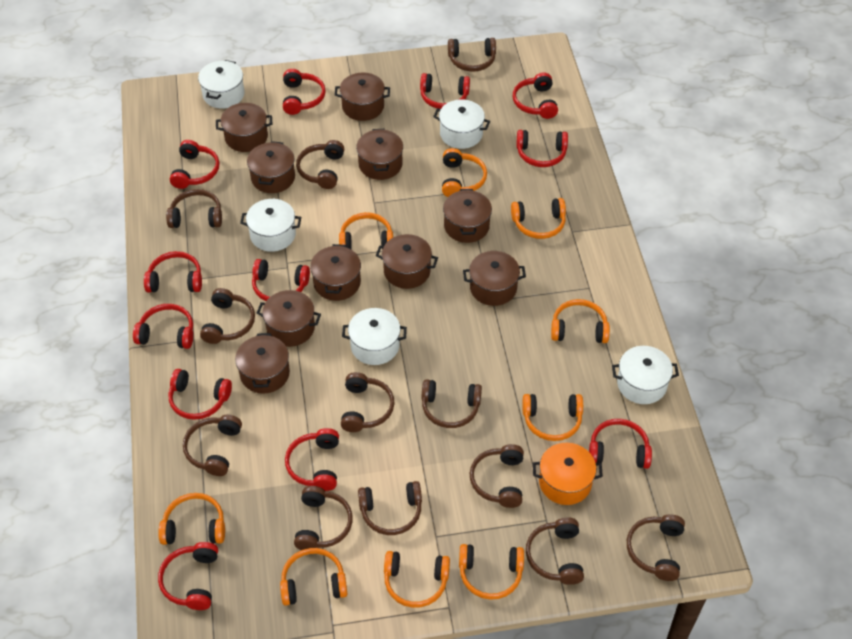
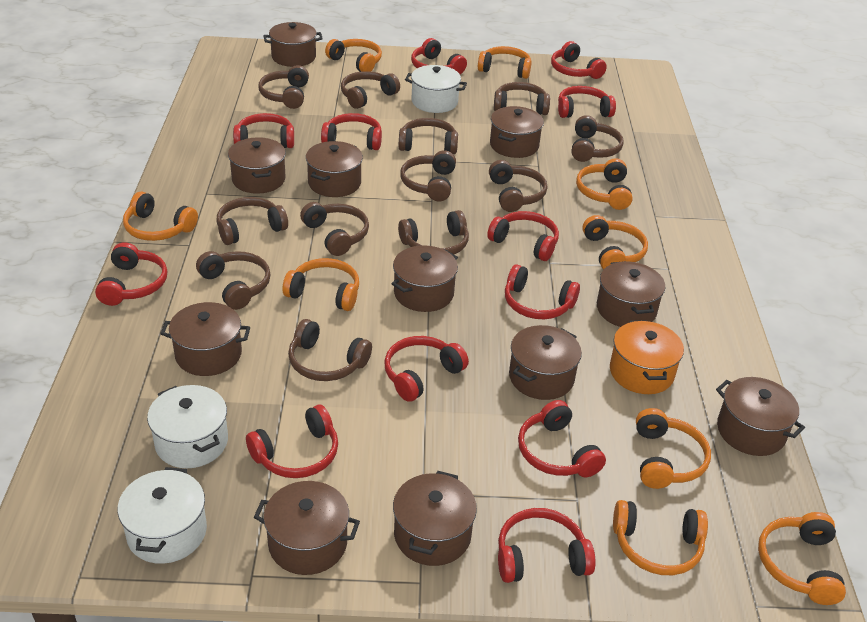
brown pot: [216,103,273,152] [235,333,290,394] [247,141,295,193] [257,290,321,347] [310,244,361,301] [335,72,390,121] [356,129,403,180] [376,234,438,289] [443,189,492,243] [463,251,526,306] = 10 -> [160,302,250,376] [228,137,286,194] [254,481,360,575] [263,22,323,67] [306,141,363,197] [391,245,458,312] [393,471,477,566] [490,106,544,158] [509,325,582,400] [597,261,665,327] [716,377,805,456] = 11
white pot: [198,60,245,109] [240,199,301,252] [342,308,407,365] [433,99,490,149] [612,346,679,404] = 5 -> [118,467,207,564] [147,385,228,468] [405,65,467,113] = 3

